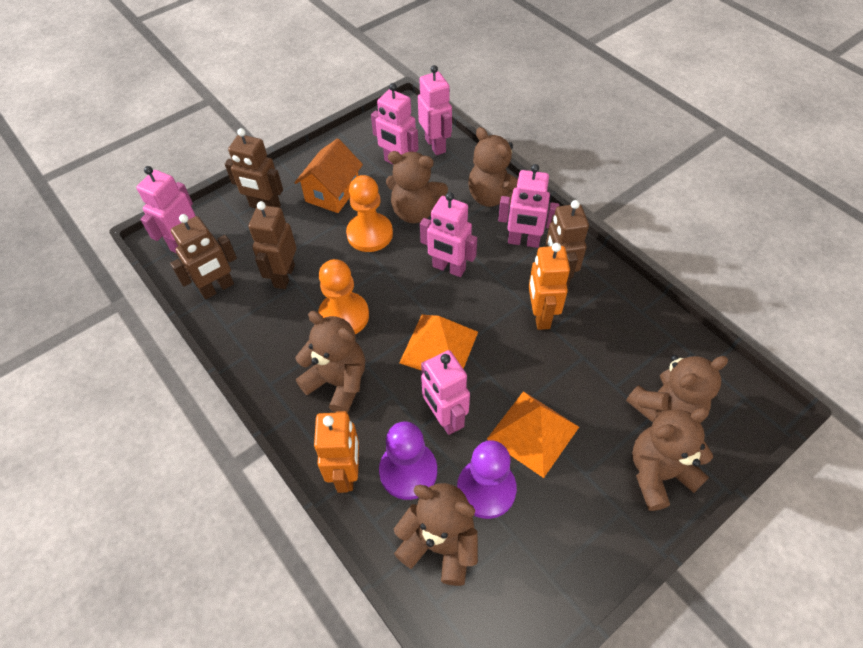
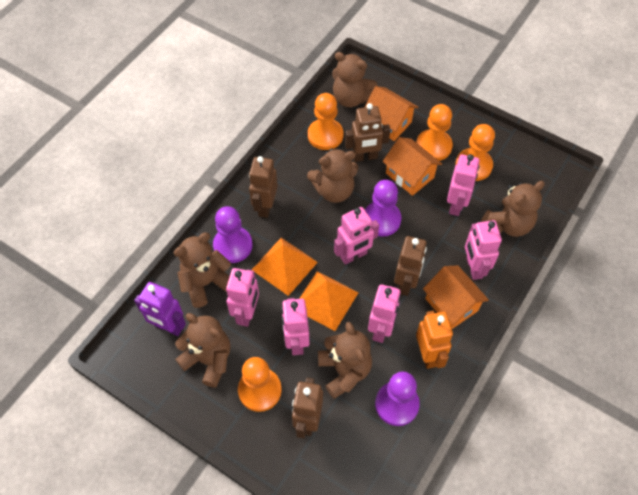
orange house: [294,138,363,213] = 1 -> [365,86,418,141] [383,137,442,196] [423,265,489,329] = 3
orange pawn: [318,259,369,334] [346,175,393,252] = 2 -> [238,357,282,412] [308,93,344,150] [416,104,453,161] [455,124,495,181] = 4
orange robot: [314,411,359,493] [528,243,570,330] = 2 -> [416,311,453,369] = 1
purple pawn: [379,421,437,500] [457,440,517,519] = 2 -> [213,206,253,263] [365,180,401,237] [375,371,420,426] = 3
purple robot: none = 0 -> [134,282,186,336] = 1

